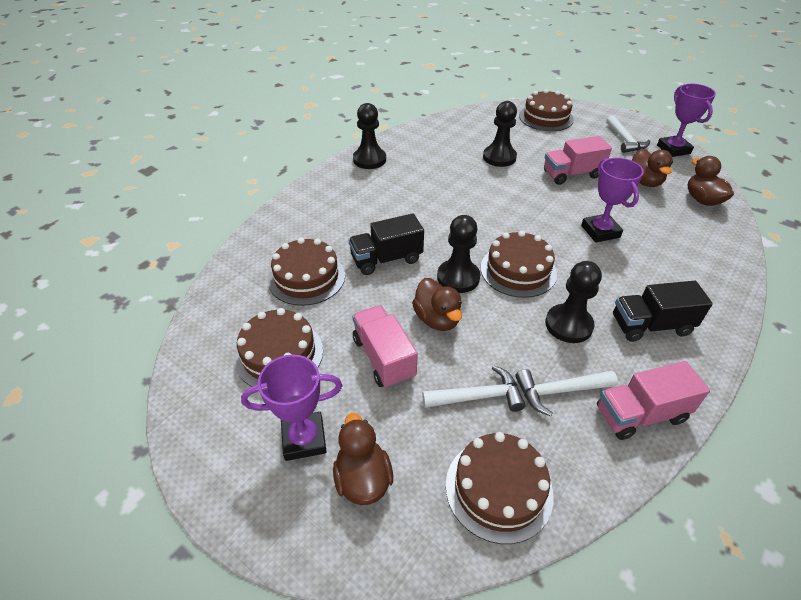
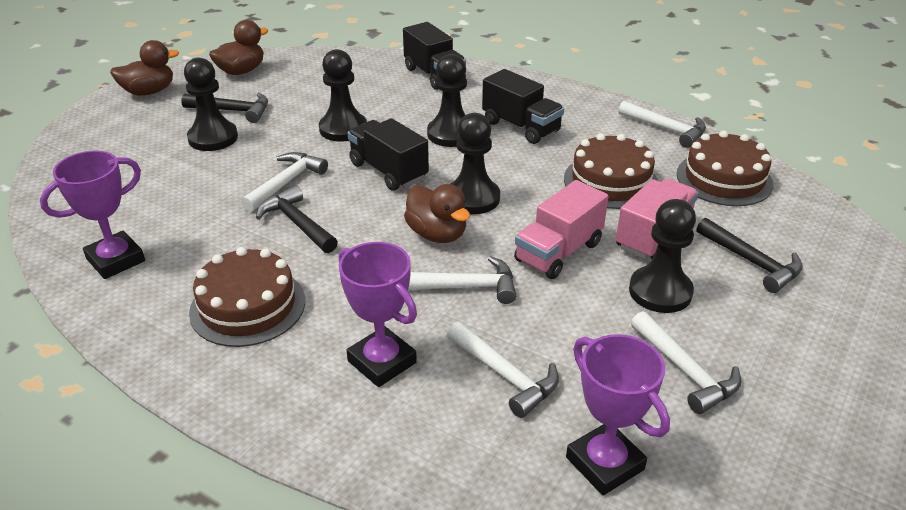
black hammer: none = 0 -> [181,93,268,123] [256,185,338,253] [696,217,803,293] = 3
black pawn: [353,103,386,169] [437,215,480,293] [483,101,517,167] [545,261,602,343] = 4 -> [184,58,238,151] [319,49,367,142] [427,54,467,147] [451,113,500,214] [629,199,696,313] = 5
black truck: [348,213,424,275] [613,281,713,342] = 2 -> [348,118,429,191] [403,22,466,90] [482,69,564,144] = 3
brown cake: [234,308,323,387] [268,237,345,306] [446,432,554,544] [481,231,557,298] [519,89,574,131] = 5 -> [189,247,305,347] [564,133,658,209] [677,131,773,206] = 3
brown duck: [333,413,393,505] [412,278,462,331] [632,149,673,187] [687,156,734,206] = 4 -> [110,40,180,96] [209,20,268,75] [404,184,470,243] = 3
pink truck: [352,305,418,388] [544,136,612,185] [597,361,710,440] = 3 -> [514,180,608,279] [616,178,699,259] = 2
white hammer: [422,365,525,412] [515,369,618,416] [606,115,650,153] = 3 -> [241,152,328,212] [408,256,516,304] [447,321,559,418] [618,101,706,148] [631,311,741,414] = 5

